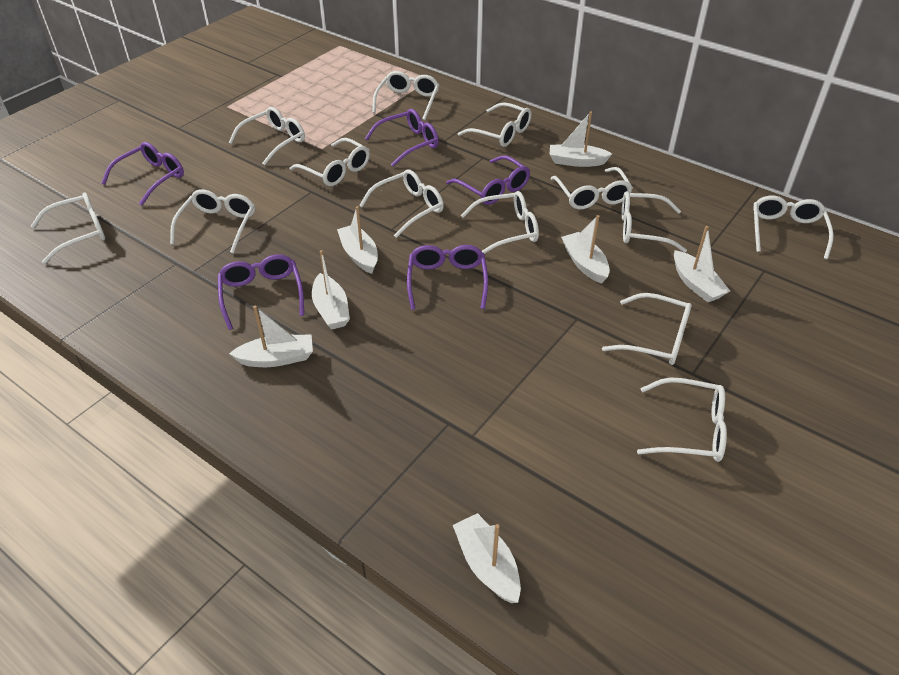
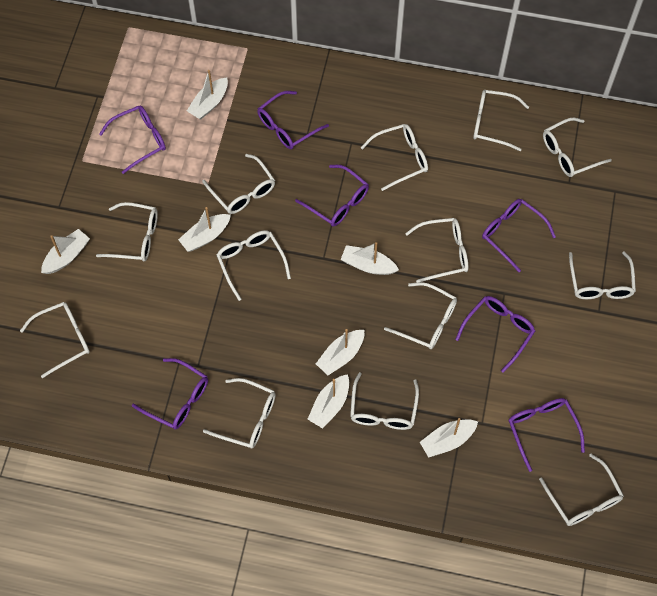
purple glasses: [102,142,184,206] [218,254,304,330] [365,109,439,167] [407,245,488,310] [446,155,530,205] = 5 -> [99,105,166,174] [132,358,208,429] [257,91,329,149] [295,165,369,227] [455,296,535,373] [482,199,556,272] [508,398,585,472] = 7

